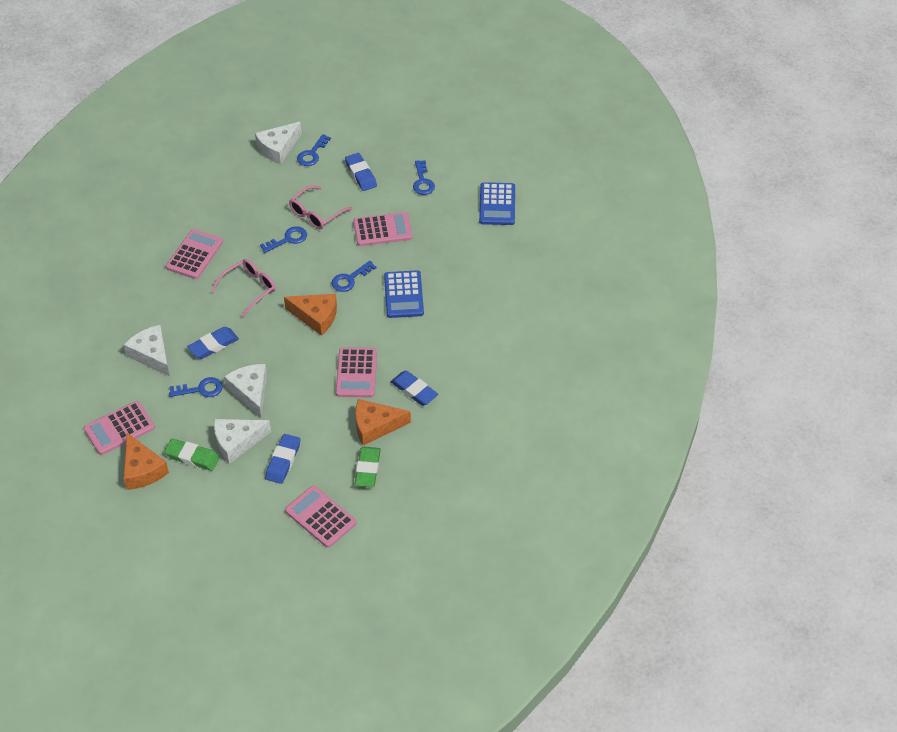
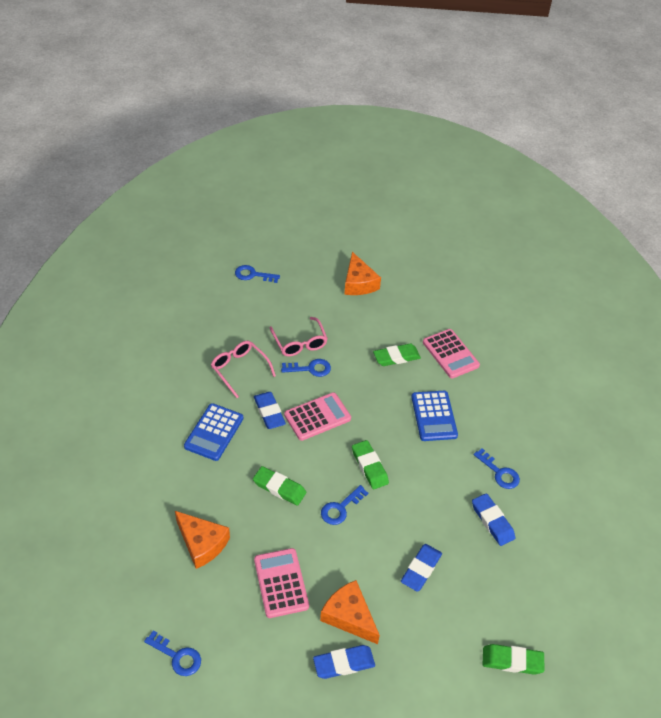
green eraser: [164,438,220,471] [355,447,381,487] = 2 -> [253,466,306,506] [352,440,389,489] [373,343,421,366] [483,644,544,675] = 4
pink calculator: [84,401,155,455] [166,229,223,279] [285,485,356,548] [336,347,377,398] [353,212,413,246] = 5 -> [254,548,309,618] [284,392,351,441] [423,329,480,378] = 3
white cheese: [124,325,170,377] [214,419,271,464] [224,364,267,418] [255,122,302,164] = 4 -> none = 0

